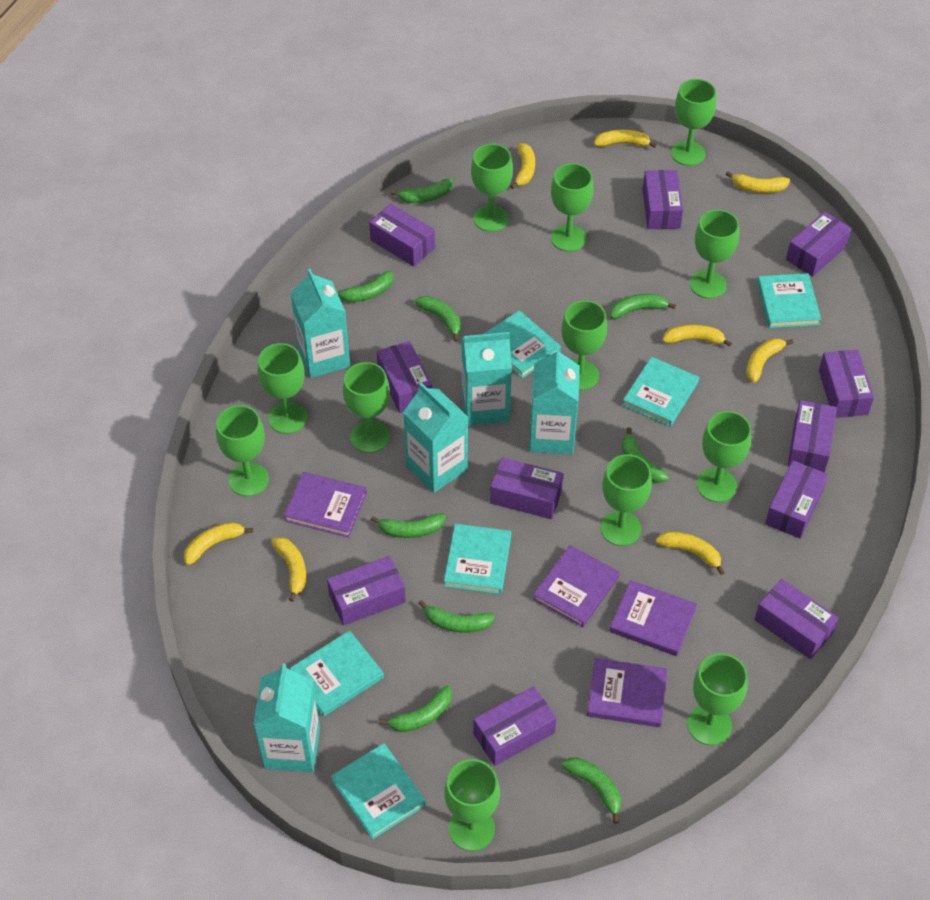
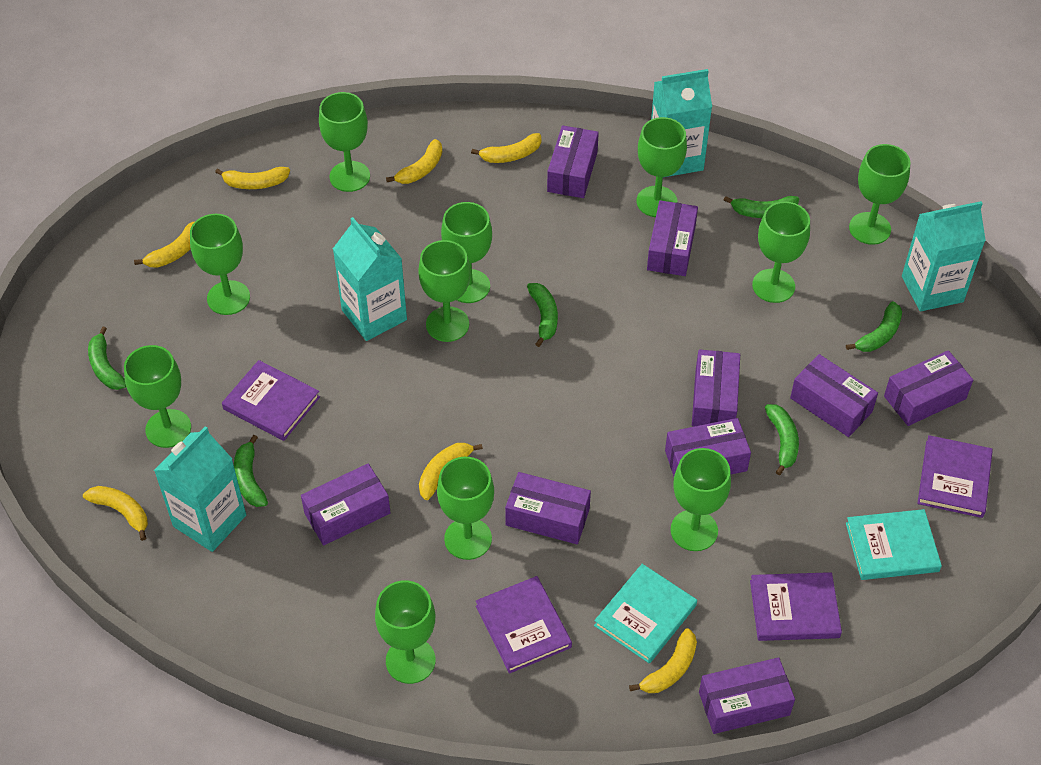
green banana: [337,271,394,302] [371,514,446,538] [379,686,452,732] [391,179,453,203] [415,296,461,342] [418,600,495,633] [561,757,621,824] [610,294,676,319] [622,427,669,483] = 9 -> [88,327,126,390] [234,435,268,507] [527,283,558,347] [724,196,799,218] [765,404,799,475] [846,301,902,352] = 6
green goblet: [216,405,269,496] [258,343,307,434] [343,362,390,453] [444,759,500,851] [471,144,513,232] [551,163,594,252] [562,300,607,390] [600,454,652,546] [671,79,716,166] [687,653,748,745] [690,210,739,299] [697,411,751,502] = 12 -> [124,345,191,448] [190,214,250,315] [319,92,370,192] [375,580,436,684] [418,240,471,342] [437,457,494,560] [441,202,492,303] [637,117,687,217] [671,448,731,551] [752,202,810,303] [849,144,910,245] = 11
purple box: [327,556,406,626] [369,204,435,266] [377,341,432,413] [473,686,557,766] [490,458,563,519] [643,170,683,229] [754,579,839,659] [765,461,828,539] [786,212,852,277] [788,400,837,473] [819,350,874,418] = 11 -> [301,463,390,546] [505,472,591,544] [547,125,599,198] [647,200,698,276] [665,418,751,476] [692,349,740,427] [699,657,795,734] [790,354,878,437] [884,350,973,426] = 9
turquoise book: [289,630,384,717] [331,743,426,839] [444,524,511,594] [484,310,561,378] [622,357,699,427] [757,273,821,328] = 6 -> [594,564,697,664] [846,509,942,580] = 2
turquoise carton: [253,664,320,772] [290,269,350,378] [403,383,468,493] [462,332,512,426] [529,347,580,454] = 5 -> [154,426,246,552] [333,217,407,341] [651,69,712,177] [902,201,986,312] = 4
yellow banana: [184,522,253,565] [271,537,306,602] [510,143,535,189] [594,130,657,148] [656,531,725,575] [662,324,732,347] [726,171,790,193] [746,338,793,383] = 8 -> [83,486,148,541] [134,222,194,268] [215,167,290,189] [386,139,442,184] [419,443,483,500] [471,133,541,163] [629,628,697,693] = 7

